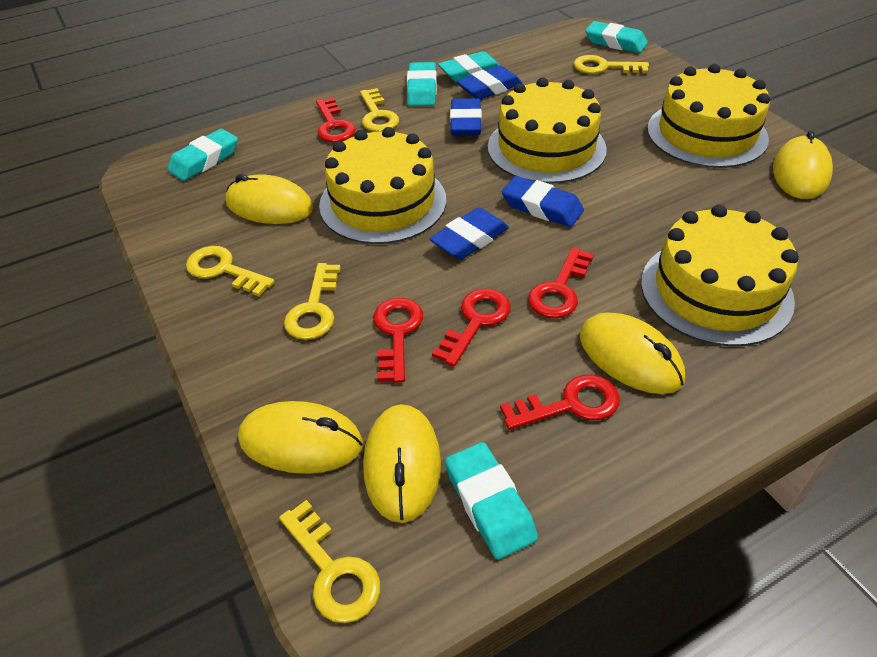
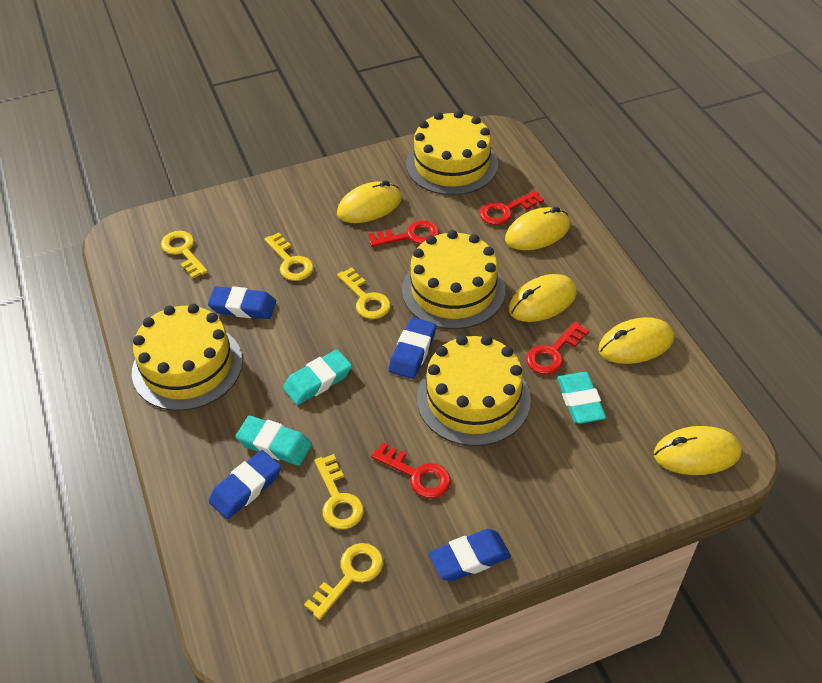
red key: [316,97,355,142] [373,298,423,383] [432,289,511,367] [500,375,620,430] [528,247,594,318] = 5 -> [369,220,439,247] [371,442,451,498] [479,191,544,225] [526,321,589,375] = 4
turquoise eraser: [167,129,238,181] [407,62,437,106] [438,51,500,83] [445,442,538,560] [585,21,648,53] = 5 -> [235,416,312,466] [283,349,352,405] [557,372,606,424] = 3

